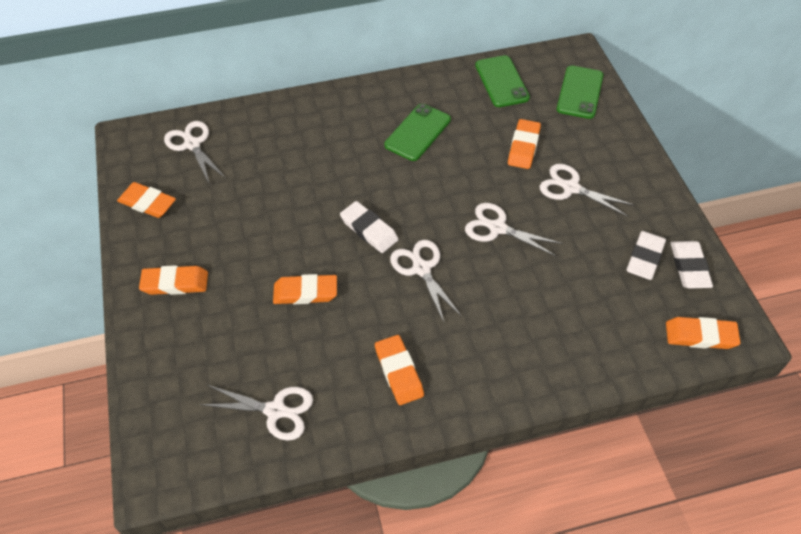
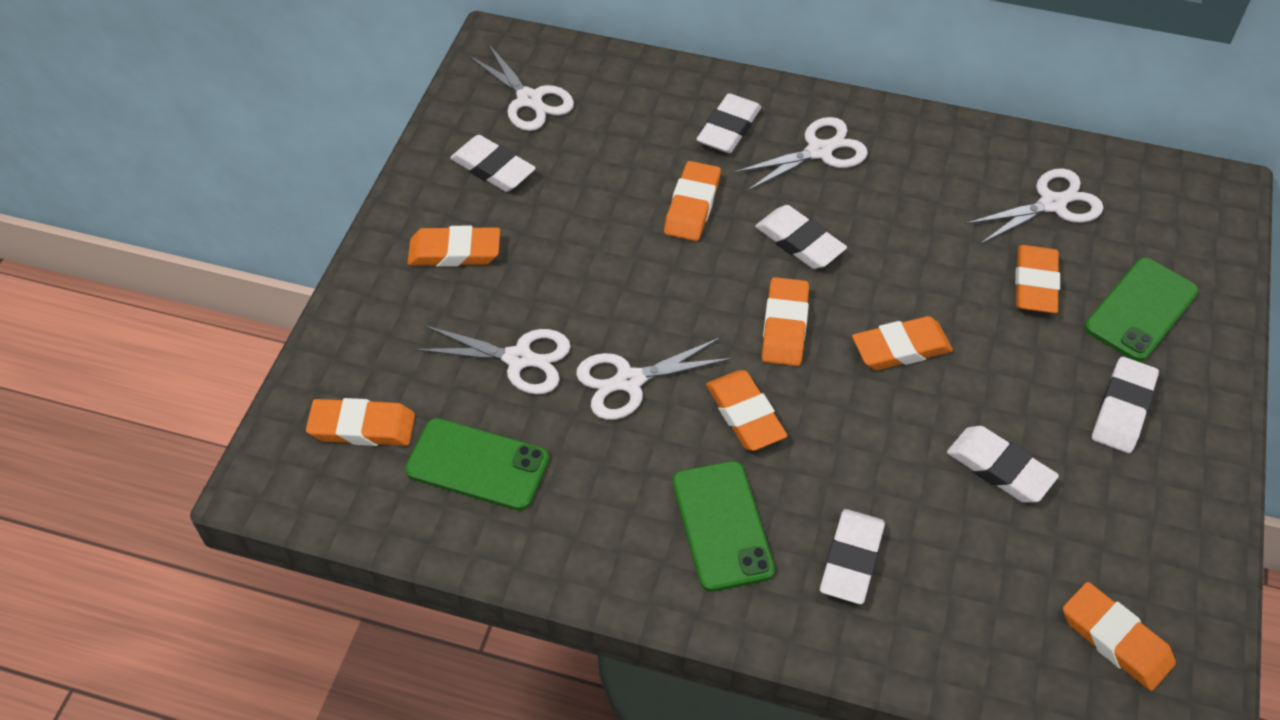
orange eraser: [117,182,176,218] [139,265,208,295] [273,274,337,304] [375,335,424,405] [508,119,541,169] [666,317,741,349] = 6 -> [306,398,415,446] [407,226,500,267] [664,161,721,241] [706,370,788,451] [762,277,809,366] [852,316,953,370] [1015,245,1060,313] [1063,582,1176,691] = 8
white eraser: [340,201,399,253] [627,231,666,280] [671,241,713,289] = 3 -> [450,135,536,192] [696,93,761,153] [755,205,847,269] [820,509,885,604] [947,426,1059,503] [1092,357,1159,453] = 6

